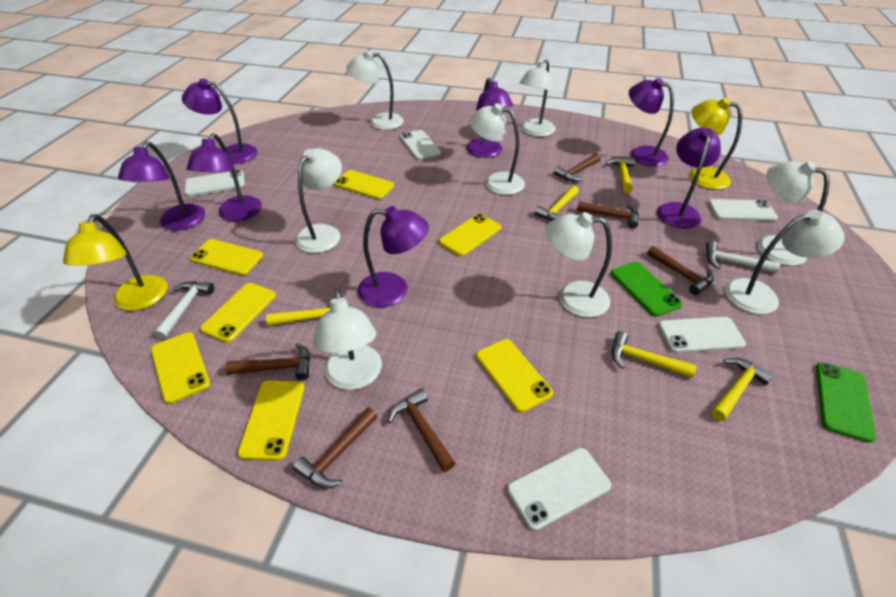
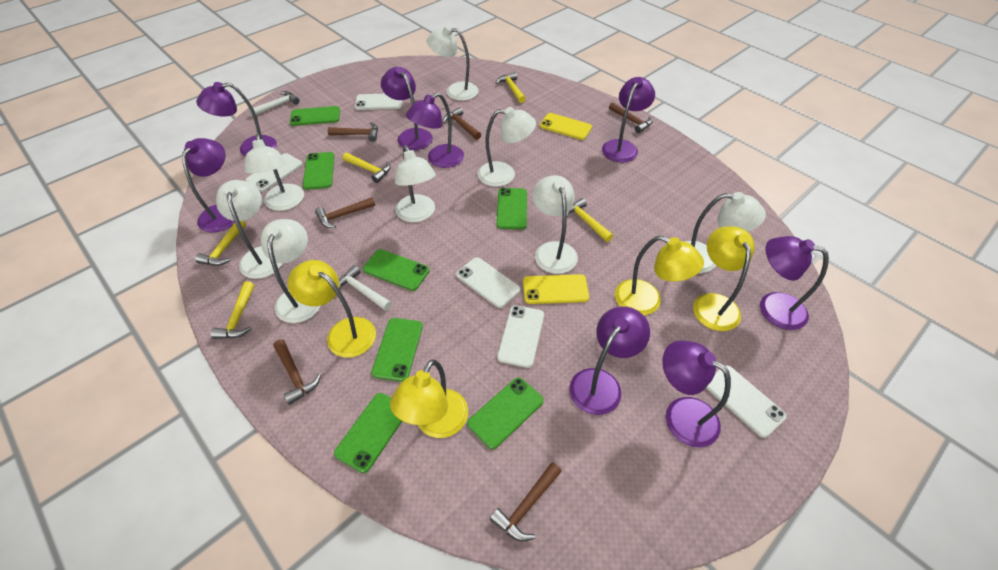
green phone: [611,262,683,317] [816,362,876,443] = 2 -> [290,106,340,126] [303,152,334,190] [334,393,402,473] [363,249,430,291] [371,318,423,382] [467,377,544,449] [497,188,527,229] = 7
purple lamp: [118,141,205,230] [182,79,257,164] [187,133,262,221] [358,206,429,307] [466,78,513,158] [629,78,674,166] [657,128,721,229] = 7 -> [182,138,235,233] [196,82,277,157] [381,67,433,150] [406,93,464,168] [569,306,650,415] [602,77,655,163] [662,340,731,447] [760,236,829,330] = 8
yellow lamp: [63,214,168,311] [690,97,742,189] = 2 -> [288,260,376,358] [390,359,468,438] [615,236,704,315] [693,226,755,331] = 4
yellow phone: [151,332,210,404] [190,239,263,275] [200,283,276,343] [238,381,305,461] [334,170,394,199] [439,214,501,256] [476,339,553,413] = 7 -> [523,274,589,304] [540,113,592,140] = 2

